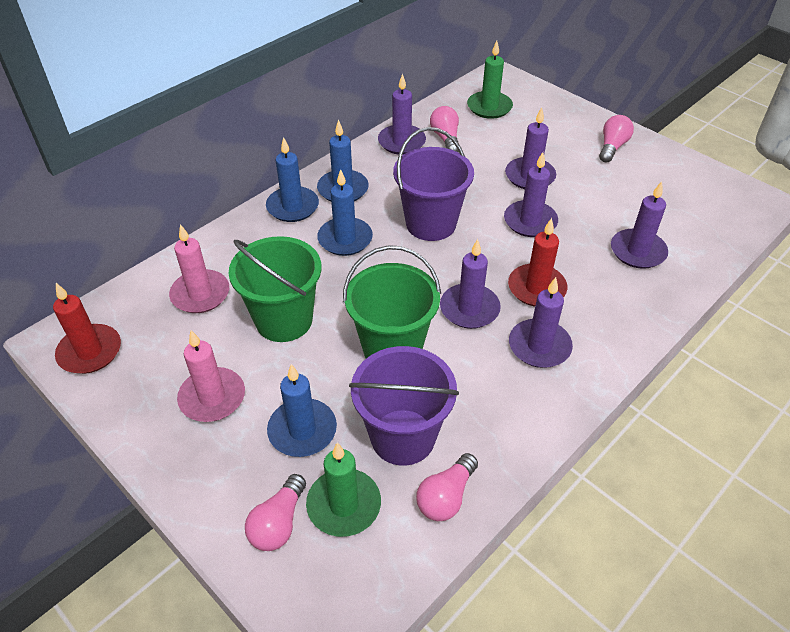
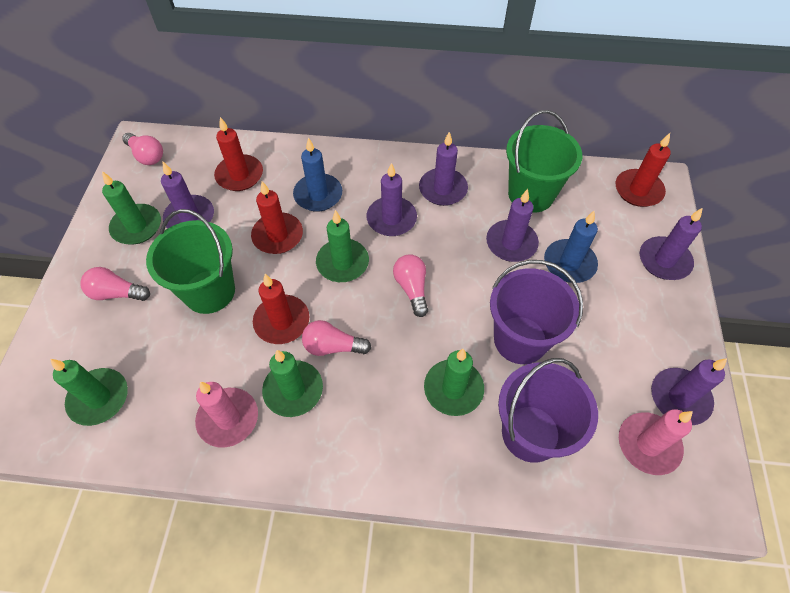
blue candle: [266,137,319,222] [267,364,337,457] [317,119,369,202] [317,169,373,256] = 4 -> [293,137,342,212] [544,211,598,283] = 2
green candle: [306,442,381,537] [467,41,513,119] = 2 -> [50,359,128,426] [102,171,161,244] [262,350,323,417] [316,210,369,282] [424,349,484,416] = 5
red candle: [53,283,121,374] [508,218,567,306] = 2 -> [214,117,263,191] [251,181,303,254] [253,274,309,344] [616,133,670,207] = 4

